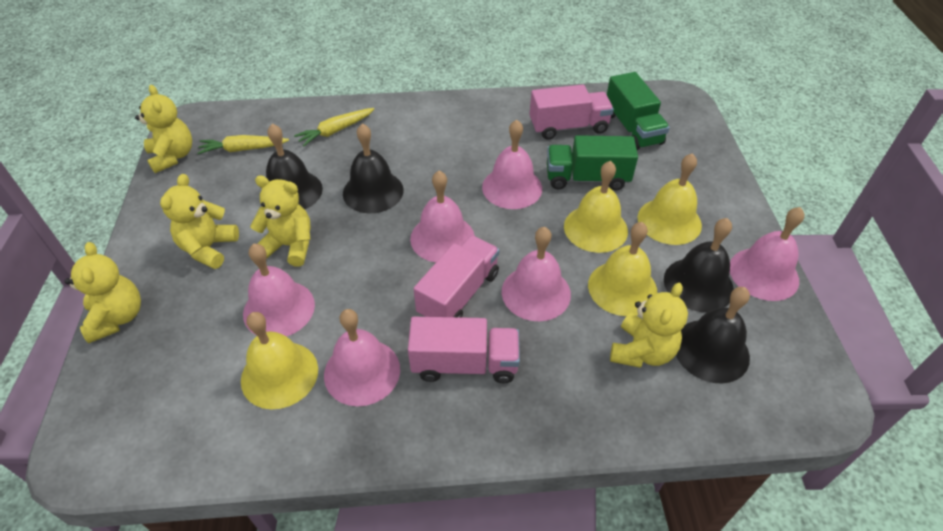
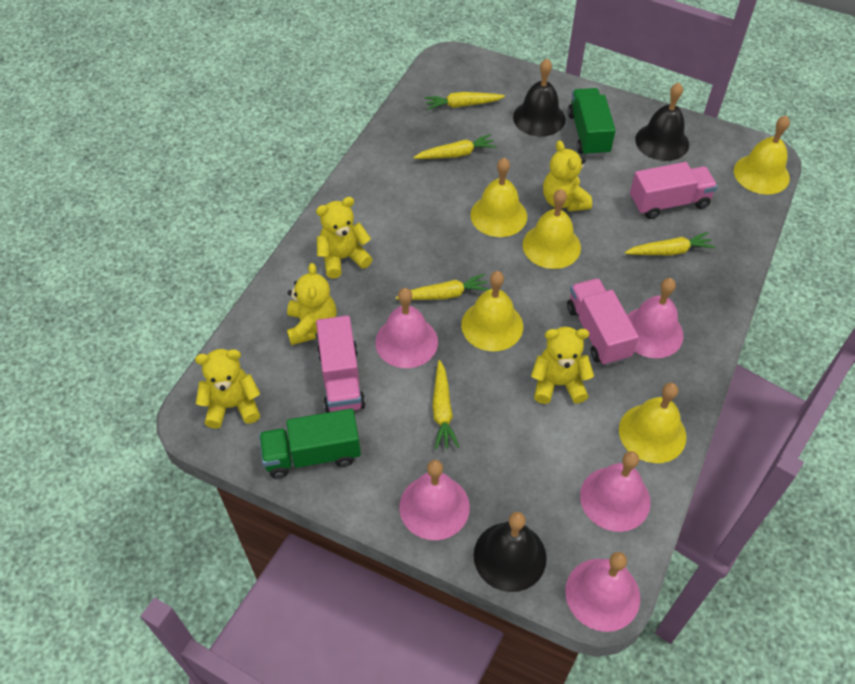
black bell: [266,124,323,209] [343,124,403,213] [664,218,734,312] [676,287,750,384] = 4 -> [474,512,547,592] [513,59,566,137] [635,83,689,161] = 3
pink bell: [243,244,315,337] [324,309,400,406] [410,171,475,262] [482,120,542,209] [502,227,571,321] [730,207,804,301] = 6 -> [375,288,438,368] [399,460,470,540] [565,552,640,632] [580,451,651,532] [627,278,683,358] = 5
yellow bell: [241,312,318,409] [564,161,628,253] [588,222,657,316] [638,153,702,245] = 4 -> [461,271,523,351] [470,158,527,237] [523,189,581,269] [619,383,686,463] [734,115,790,194] = 5
yellow carrot: [197,135,289,154] [294,108,374,147] = 2 -> [396,274,490,300] [414,134,497,159] [425,92,505,110] [432,360,459,450] [625,232,715,255] = 5

